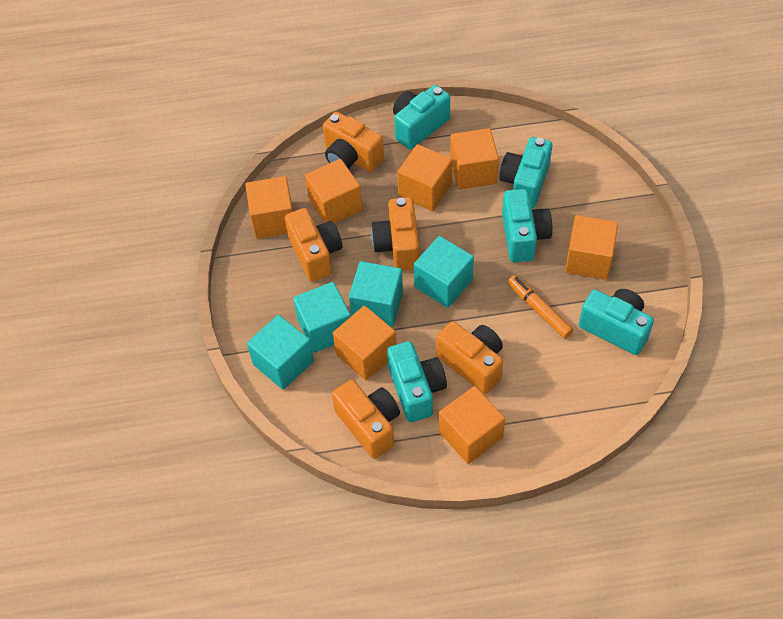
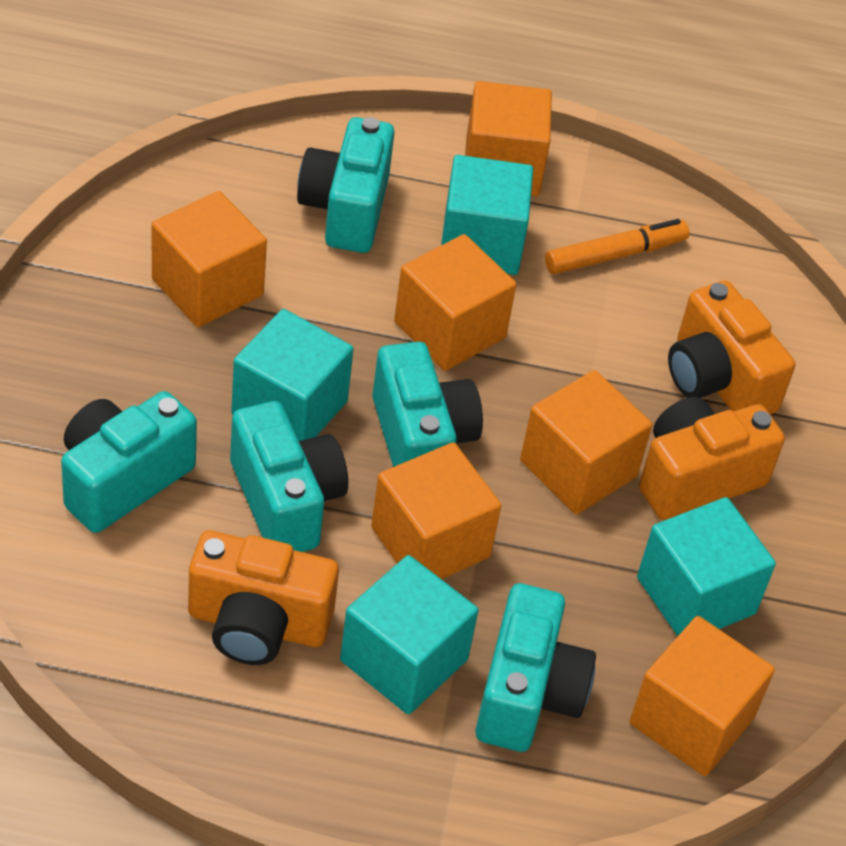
orange camera: [285,208,342,282] [323,112,384,172] [332,380,400,459] [371,197,419,270] [436,321,503,394] = 5 -> [188,530,339,665] [639,397,785,520] [668,280,795,415] = 3
orange cube: [245,176,293,239] [305,159,362,223] [333,306,397,380] [397,144,453,211] [439,386,505,464] [450,128,499,190] [565,215,618,280] = 7 -> [152,191,267,327] [371,442,501,579] [394,234,516,371] [465,81,552,196] [520,370,652,514] [630,616,775,776] = 6

